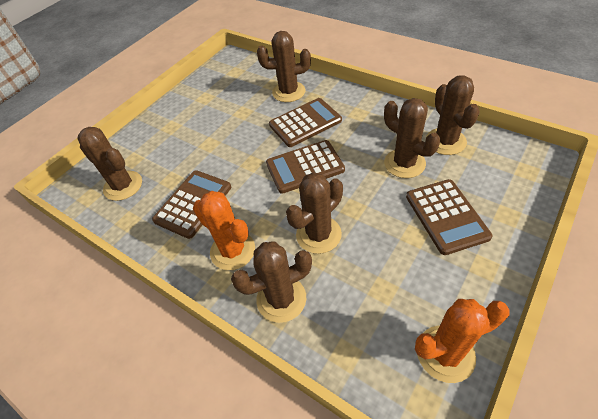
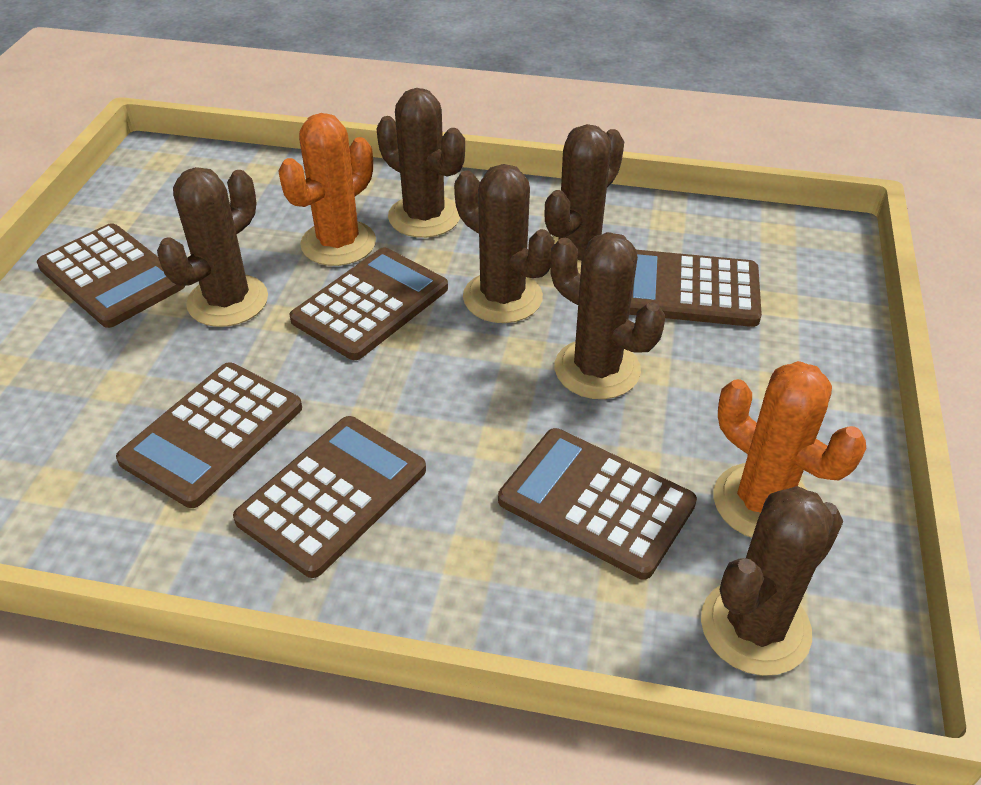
brown calculator: [152,170,231,239] [266,140,345,194] [269,98,342,147] [406,179,493,255] = 4 -> [37,223,185,328] [116,363,302,508] [233,416,426,578] [289,247,448,360] [498,428,697,580] [629,250,762,327] = 6

